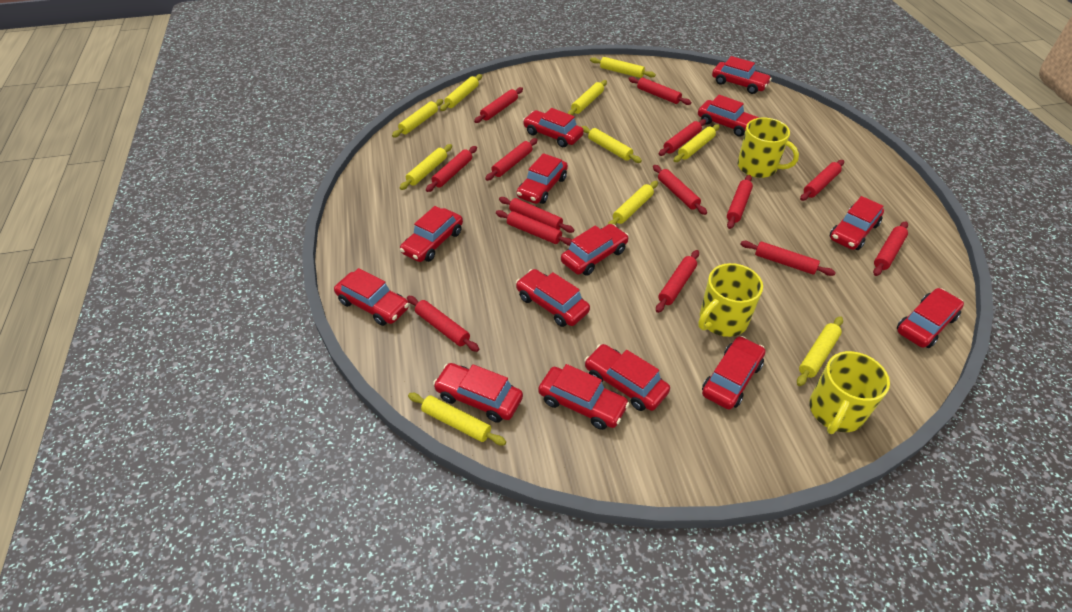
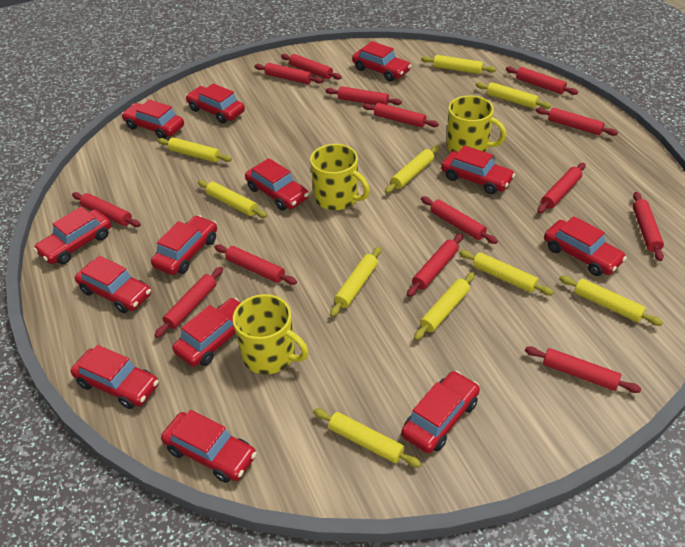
red car: [334,268,409,326] [400,206,463,262] [433,363,523,423] [516,269,590,327] [517,153,568,204] [523,108,584,147] [538,364,629,430] [561,224,629,276] [584,344,670,411] [698,95,759,137] [702,336,765,409] [712,56,772,94] [830,196,884,250] [897,288,964,348] = 14 -> [34,207,111,264] [71,345,159,409] [75,256,151,313] [121,99,184,139] [151,215,217,275] [161,410,257,483] [173,298,240,367] [185,83,245,123] [245,158,309,211] [352,41,411,81] [401,371,480,453] [441,145,515,194] [544,216,627,276] = 13

